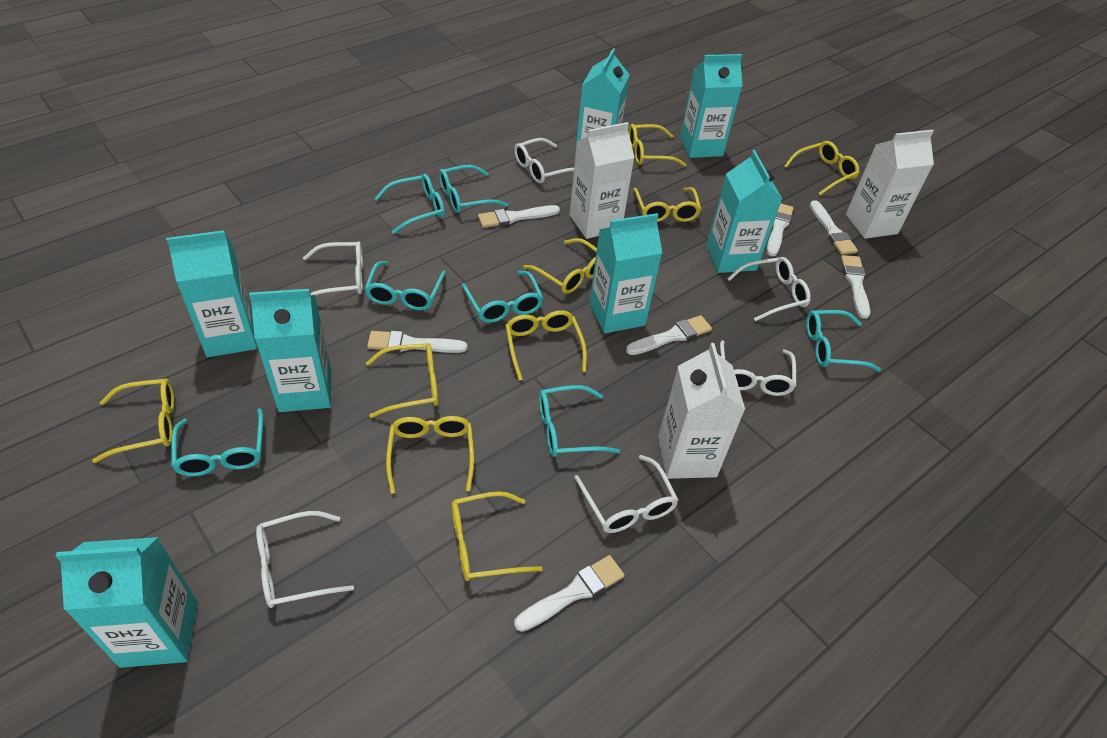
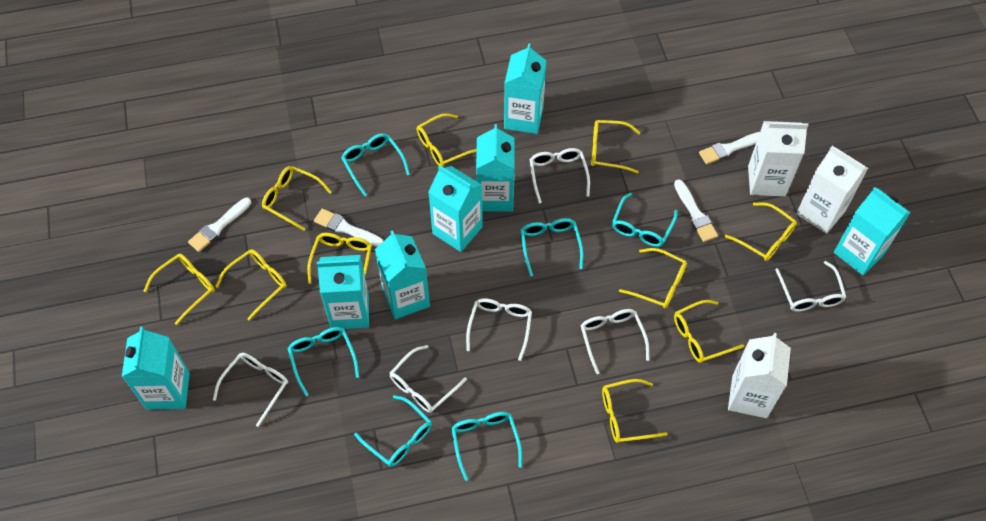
turquoise glasses: [171,408,263,477] [365,261,446,311] [374,174,445,234] [439,165,508,213] [462,271,543,323] [539,385,620,457] [806,310,881,372] = 7 -> [287,327,360,396] [341,133,410,196] [354,395,432,467] [451,412,522,481] [521,218,583,277] [612,193,677,247] = 6
white brush: [367,331,468,353] [478,205,560,228] [514,555,625,632] [626,315,712,355] [766,204,793,257] [810,200,858,255] [841,255,870,319] = 7 -> [188,198,251,252] [314,208,383,247] [674,179,718,242] [699,132,760,164] = 4
yellow glasses: [92,378,174,463] [366,343,438,418] [386,416,474,494] [451,491,542,581] [505,310,587,381] [523,238,597,294] [628,124,686,167] [633,187,701,222] [784,141,860,195] = 9 -> [144,254,215,325] [215,249,287,321] [262,166,331,231] [307,233,372,284] [417,113,477,167] [591,120,640,174] [602,379,667,443] [619,248,687,308] [674,300,744,363] [725,202,797,261] = 10

